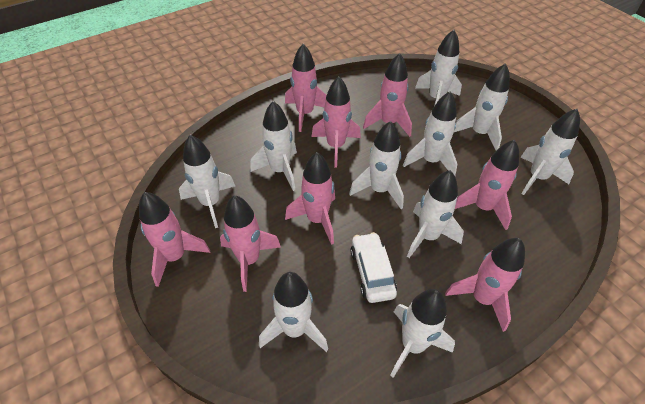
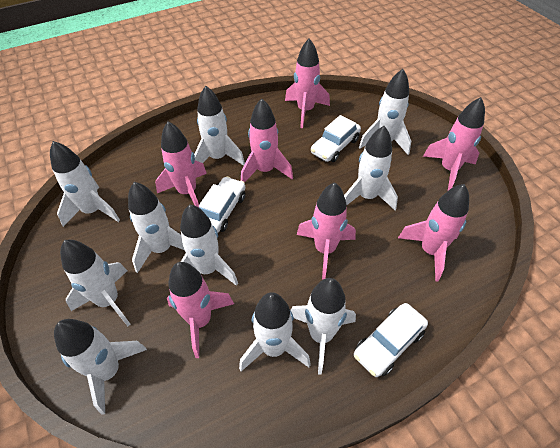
pink rocket: [139,192,210,287] [220,195,281,292] [285,44,326,132] [285,152,335,245] [311,76,361,167] [363,53,412,137] [445,238,525,332] [455,140,519,230] = 8 -> [155,121,207,207] [167,262,234,358] [241,99,293,182] [285,38,330,128] [297,182,356,279] [398,184,469,281] [423,97,485,190] = 7
white car: [350,232,397,303] = 1 -> [199,176,245,233] [311,115,361,162] [354,303,428,377] = 3

